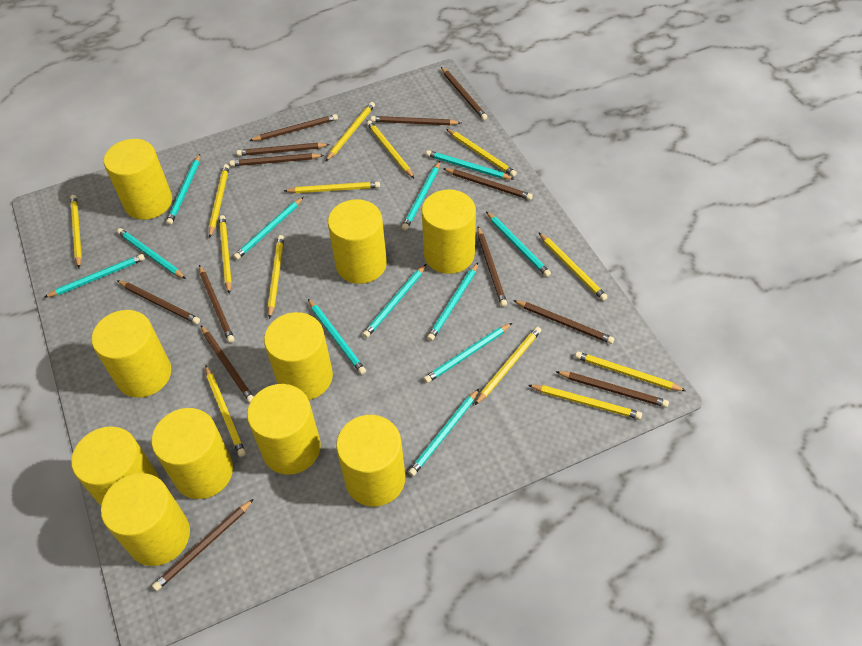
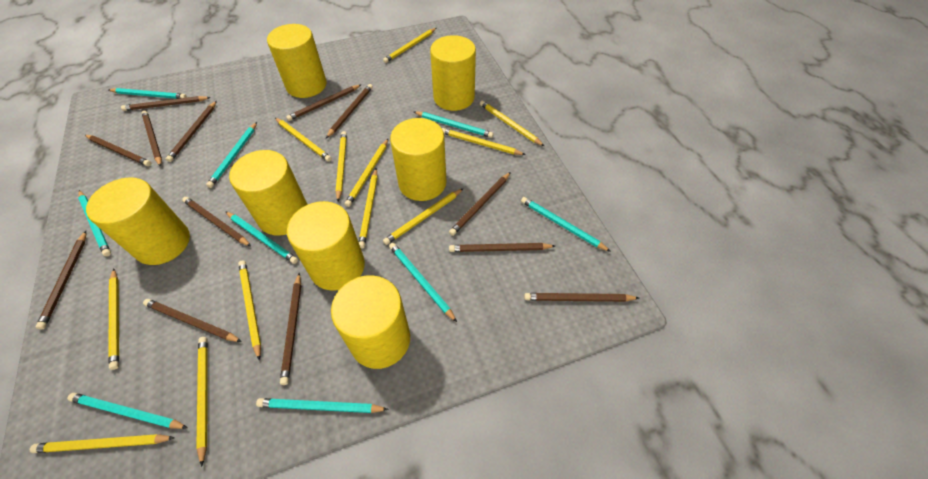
turquoise pencil: [44,254,145,298] [117,228,186,279] [166,154,200,225] [233,197,304,260] [308,299,366,374] [362,264,426,338] [402,161,440,230] [408,389,479,476] [424,323,512,383] [426,150,514,180] [427,263,478,341] [486,211,551,277] = 12 -> [67,393,187,429] [78,190,111,257] [109,88,187,99] [206,122,257,188] [225,211,298,264] [256,398,389,413] [389,243,457,322] [414,111,494,138] [521,197,611,252] = 9
yellow cylinder: [71,426,159,506] [91,310,172,398] [101,473,190,566] [104,139,172,220] [152,408,233,499] [247,384,321,475] [264,312,333,400] [328,199,387,284] [336,415,405,507] [422,189,476,274] = 10 -> [86,177,190,265] [229,150,308,236] [267,24,326,98] [287,201,365,291] [331,275,410,369] [390,118,447,201] [430,35,476,111] = 7
yellow pencil: [70,195,82,268] [205,365,246,457] [209,164,229,238] [219,215,232,294] [268,235,284,319] [284,182,380,193] [326,102,375,161] [367,120,414,178] [447,129,517,177] [475,326,541,405] [528,385,642,419] [539,233,607,301] [575,351,686,391] = 13 -> [30,434,175,453] [108,268,119,370] [196,337,208,467] [238,260,261,361] [275,118,332,162] [335,131,347,201] [345,139,388,207] [359,168,378,248] [383,28,436,63] [383,188,464,245] [442,128,526,155] [480,101,544,146] = 12

